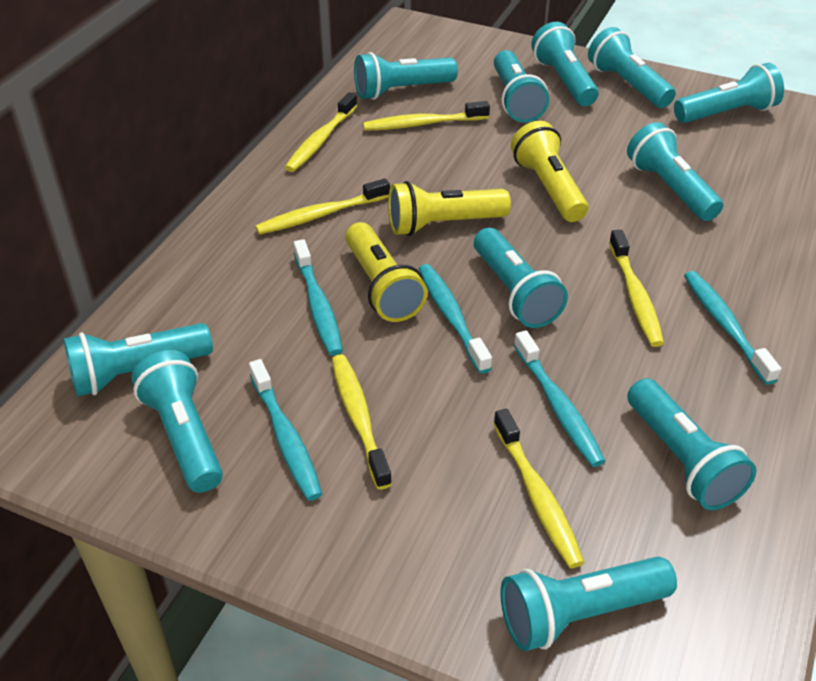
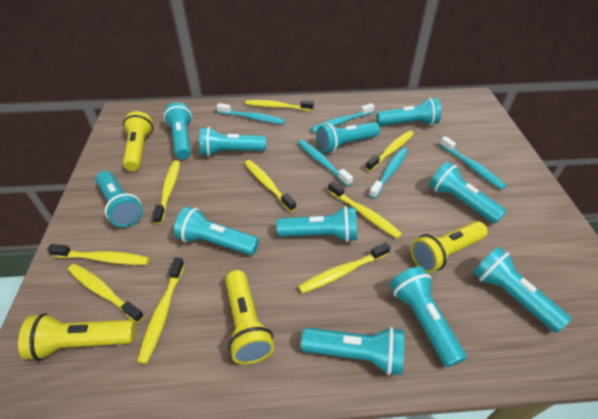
yellow flashlight: [345,222,428,322] [388,181,511,236] [511,121,588,222] = 3 -> [18,313,136,361] [123,111,153,171] [225,270,274,365] [410,221,488,273] = 4
yellow toothbrush: [255,178,390,235] [285,92,357,172] [332,354,392,489] [363,101,490,131] [493,409,585,568] [609,230,664,347] = 6 -> [47,244,149,265] [68,264,144,323] [137,257,185,364] [152,161,180,224] [245,160,296,212] [246,100,314,111] [298,242,391,293] [328,181,402,239] [365,131,414,172] = 9

